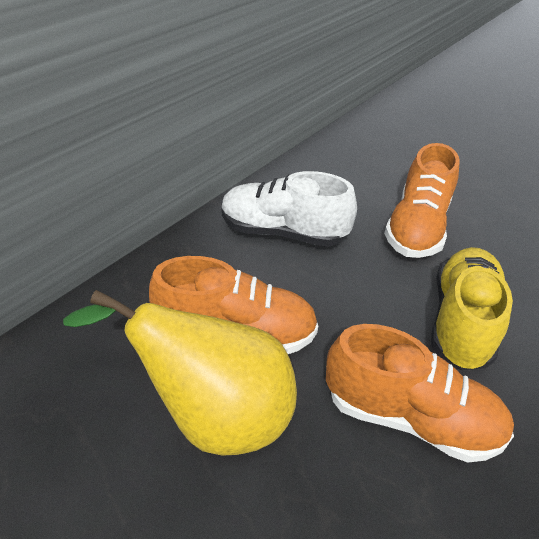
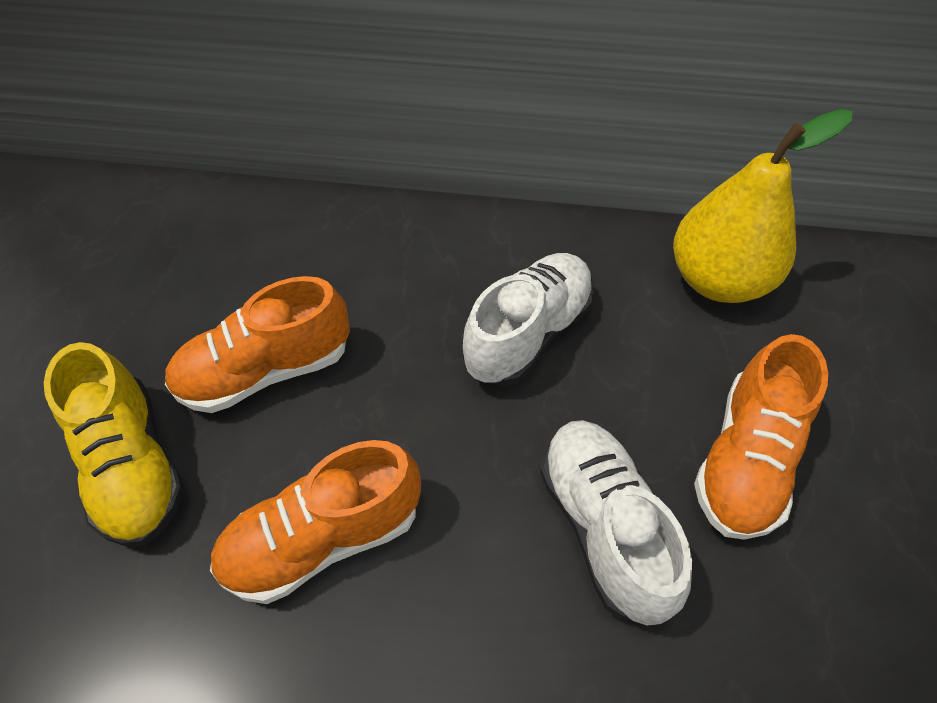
white shoe: [222,171,357,247] = 1 -> [463,253,594,386] [540,420,692,626] = 2

